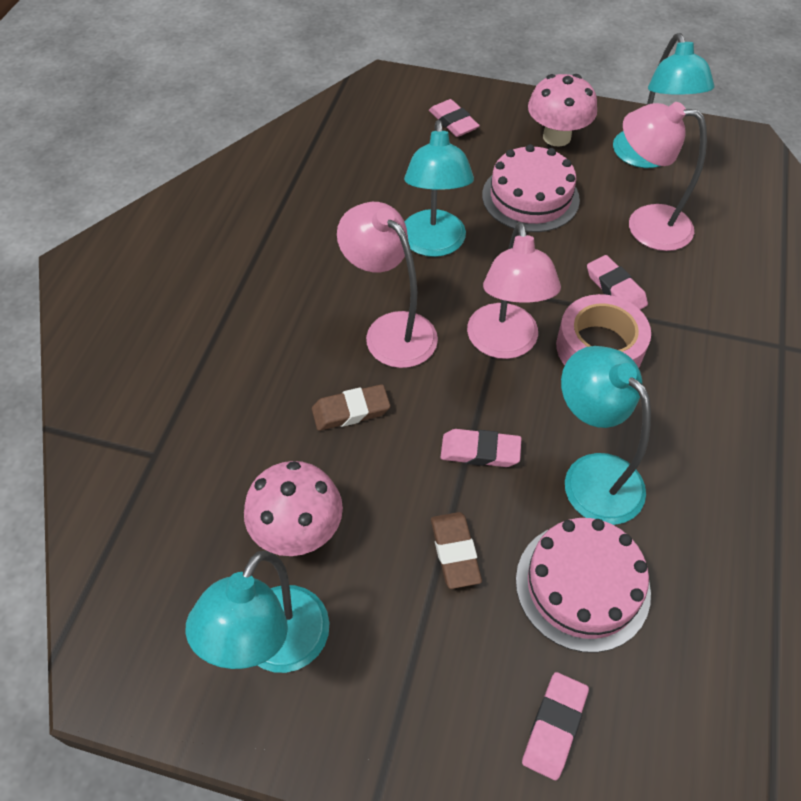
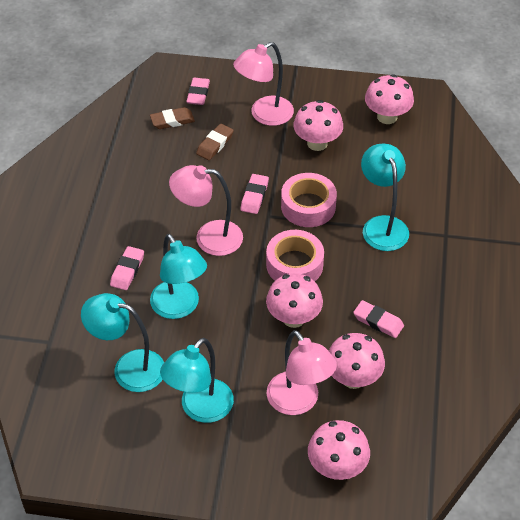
pink cake: [482,144,580,232] [516,518,651,653] = 2 -> none = 0
pink mushroom: [244,461,343,556] [528,74,597,147] = 2 -> [266,273,323,328] [293,100,343,151] [308,420,370,480] [329,333,385,389] [365,74,414,124] = 5
pink tape: [556,294,651,368] = 1 -> [266,230,324,281] [281,173,337,227] = 2

